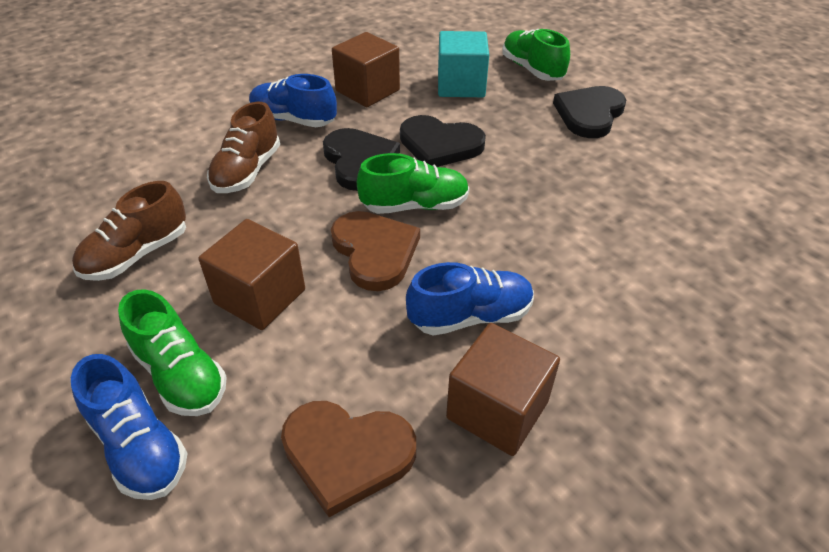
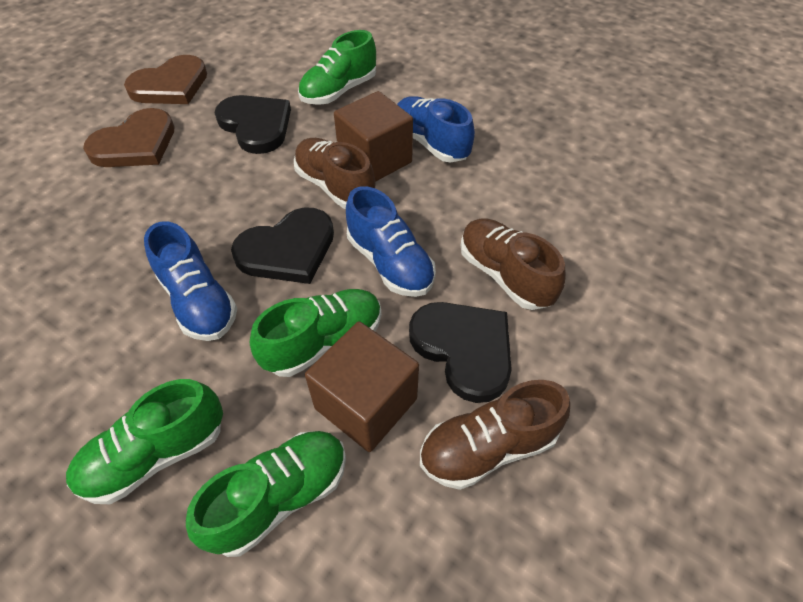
brown cube: [198,219,305,330] [332,32,400,107] [446,323,560,456] = 3 -> [305,321,419,452] [334,91,413,182] = 2
brown shoe: [72,181,186,281] [207,102,280,193] = 2 -> [294,138,375,209] [420,380,571,490] [461,219,566,310] = 3
green shoe: [118,289,227,416] [357,153,469,214] [502,29,570,81] = 3 -> [66,379,223,504] [186,431,346,557] [250,289,382,377] [298,30,376,105] = 4
turquoise cube: [438,31,489,97] = 1 -> none = 0

